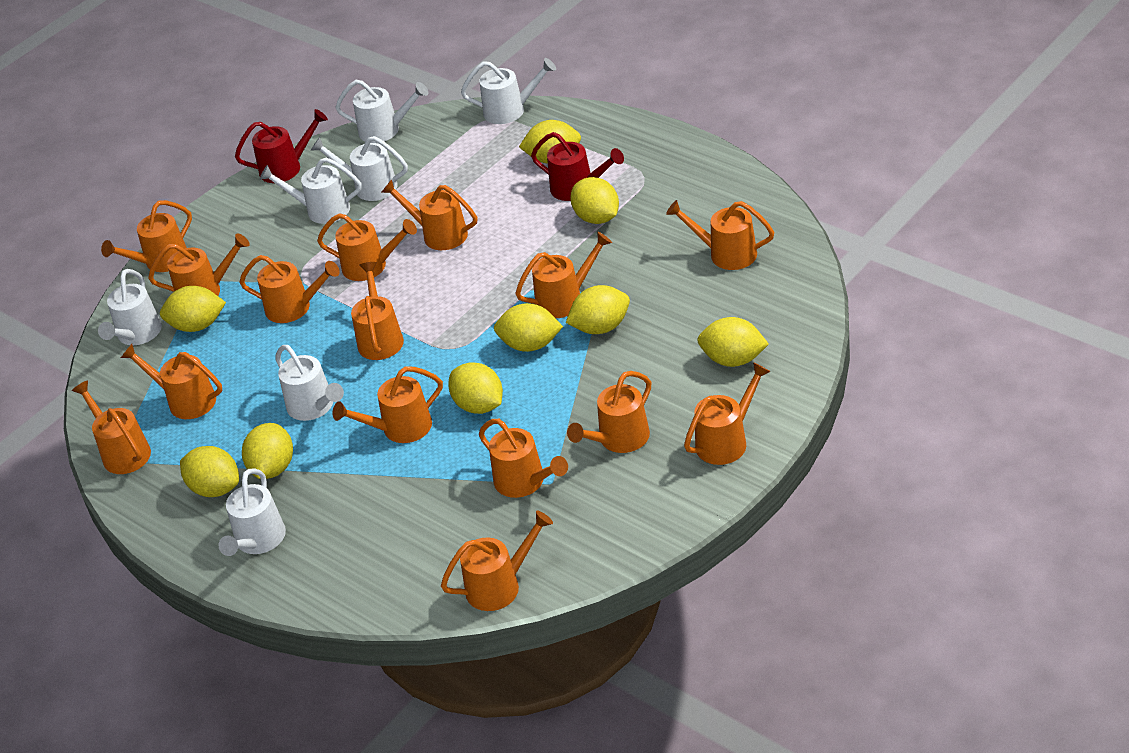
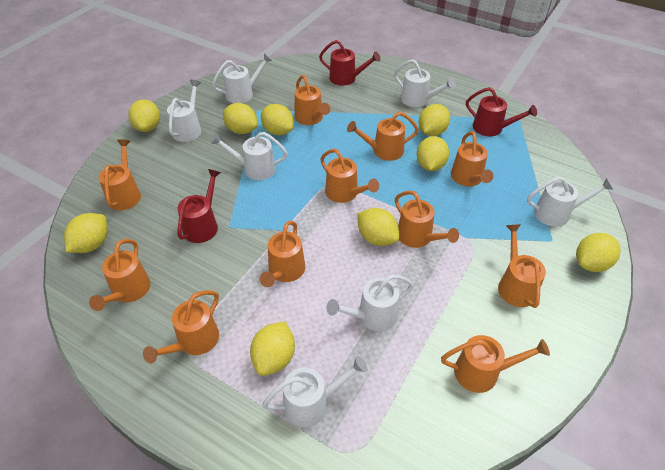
orange watering can: [72,380,151,474] [101,200,192,272] [121,344,222,419] [148,233,250,296] [239,255,340,323] [317,213,417,281] [332,366,443,443] [351,262,404,360] [381,179,477,250] [441,511,553,611] [479,419,568,498] [515,232,612,318] [567,371,651,453] [666,200,774,270] [684,362,771,465] = 15 -> [89,239,150,311] [99,139,141,210] [143,290,219,364] [260,221,305,287] [294,75,330,125] [321,149,379,203] [347,112,419,161] [395,190,459,248] [441,335,550,393] [451,131,493,186] [498,224,546,308] = 11
red watering can: [235,109,328,183] [531,132,624,201] = 2 -> [178,169,221,243] [319,40,381,86] [466,87,537,136] = 3

